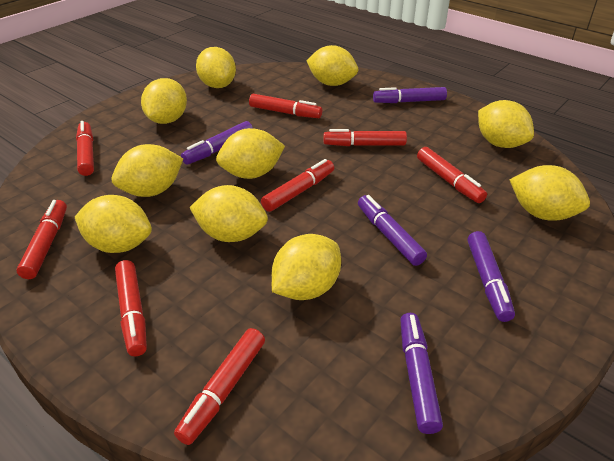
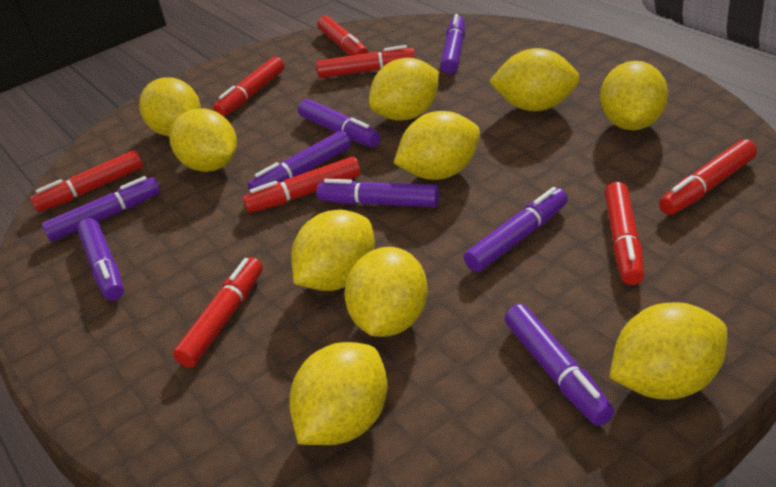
purple marker: [181,121,253,165] [358,195,427,266] [373,87,447,103] [400,313,443,434] [468,231,515,322] = 5 -> [42,176,160,242] [77,218,124,301] [248,131,351,191] [298,99,381,147] [317,179,440,207] [440,14,465,74] [464,187,568,272] [505,304,614,426] = 8

